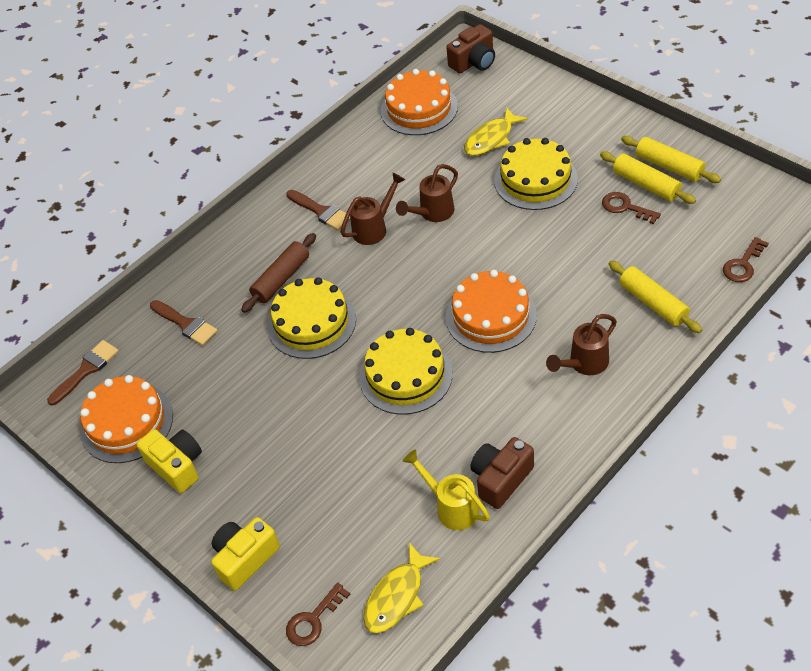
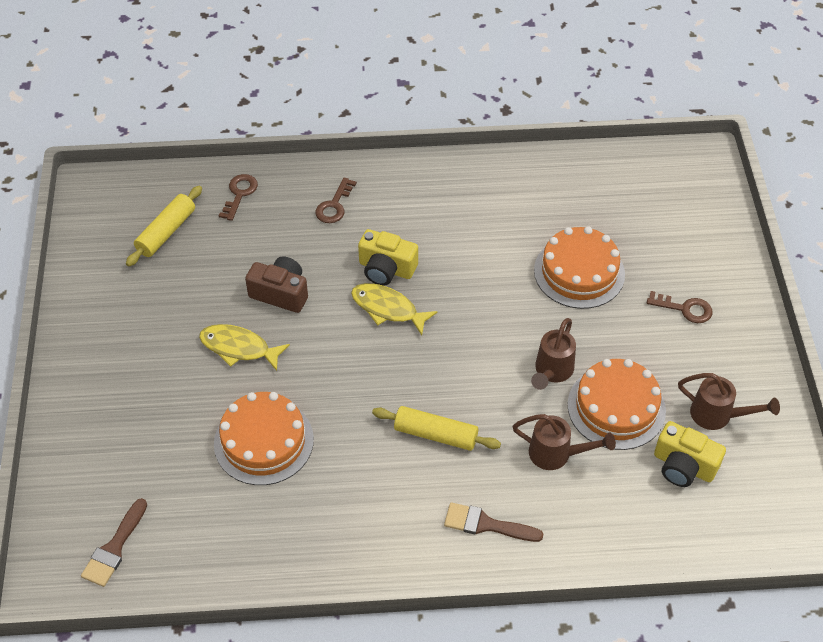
brown brush: [47,340,119,406] [150,300,218,346] [286,190,350,230] = 3 -> [81,498,147,587] [444,502,543,542] = 2
brown camera: [446,24,495,73] [470,437,534,509] = 2 -> [245,256,308,313] = 1
brown rolling pin: [241,233,316,313] = 1 -> none = 0
yellow cake: [268,277,356,359] [359,328,453,415] [494,138,578,210] = 3 -> none = 0
yellow rolling pin: [600,152,696,204] [609,261,702,333] [621,136,721,183] = 3 -> [126,186,202,267] [372,406,501,451] = 2
yellow watering can: [403,449,490,530] = 1 -> none = 0

